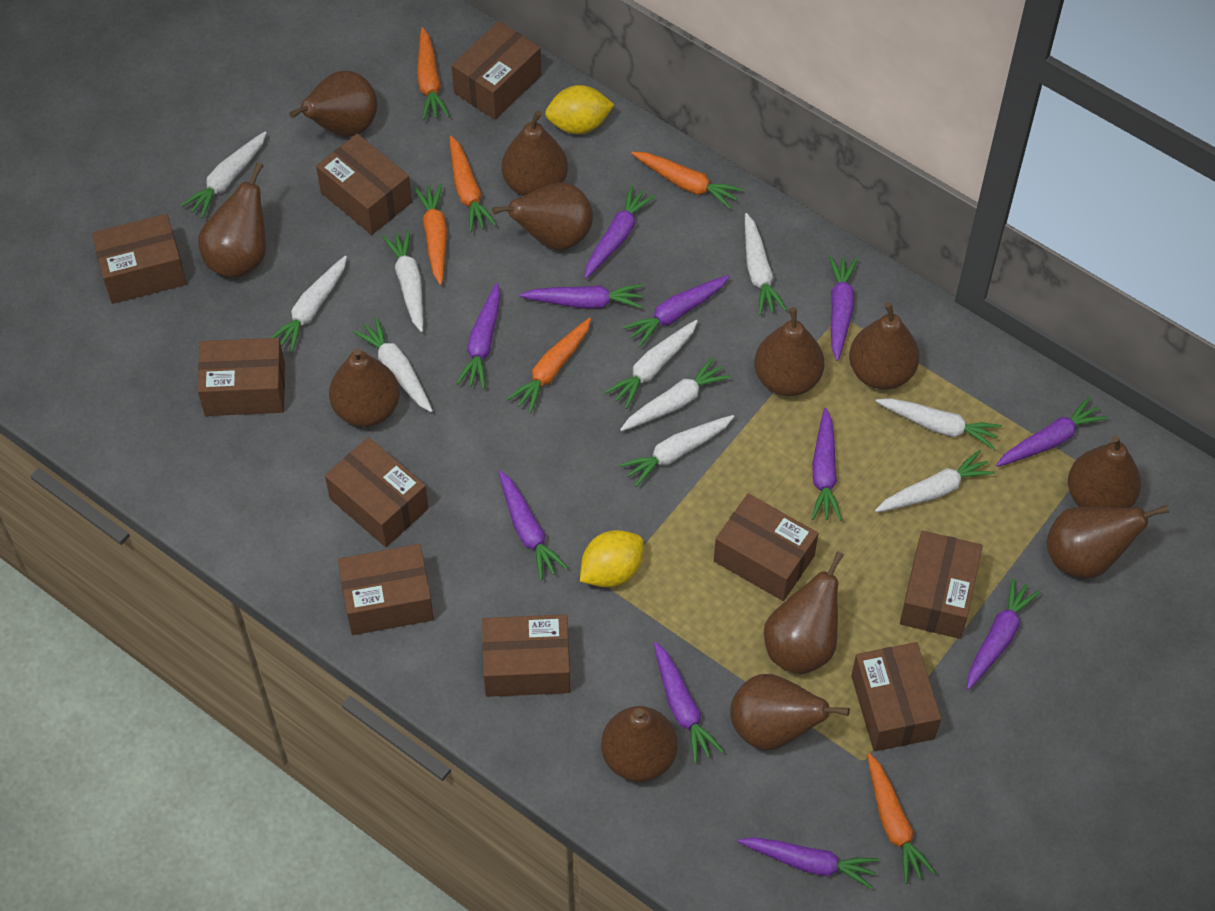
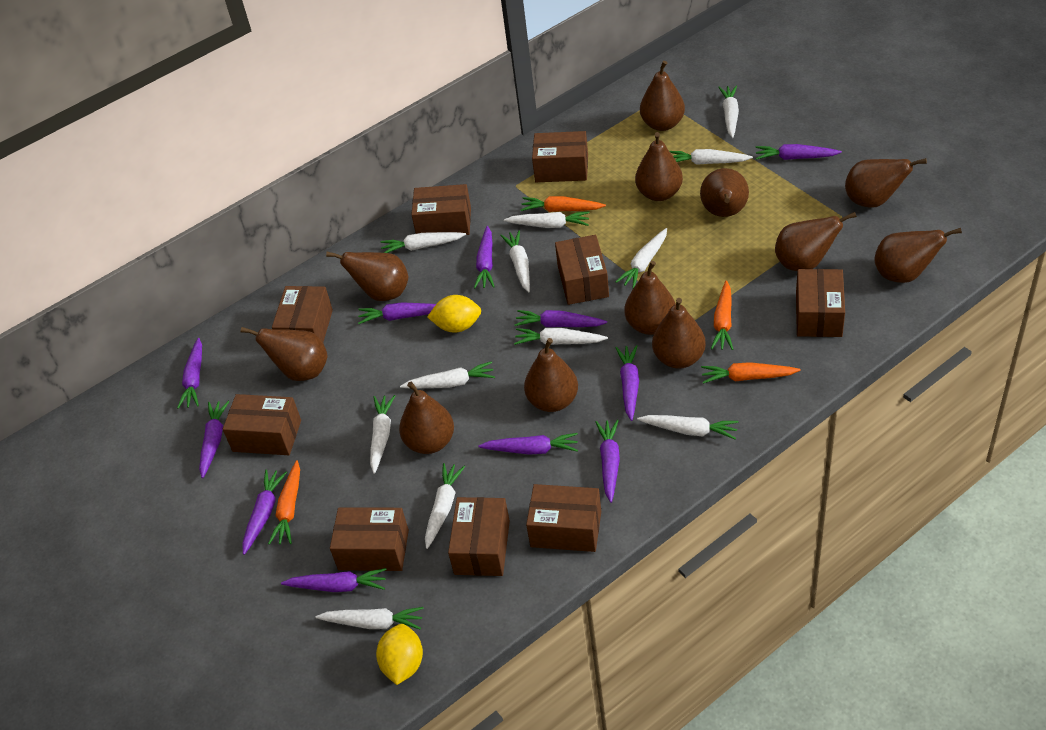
brown box: [92,214,187,304] [198,338,285,416] [316,134,412,235] [325,437,429,547] [338,544,434,635] [452,21,542,120] [482,614,570,697] [714,493,819,601] [851,642,941,752] [900,531,983,639] = 10 -> [223,394,301,455] [272,286,333,342] [330,507,409,571] [411,184,471,235] [448,497,510,576] [526,484,601,552] [532,131,588,182] [555,235,609,305] [796,269,845,337] = 9
orange carrot: [414,184,447,285] [417,27,450,120] [450,136,497,232] [507,318,591,413] [631,152,743,209] [867,753,936,883] = 6 -> [268,460,300,545] [521,196,606,212] [701,362,801,384] [711,280,733,350] = 4
white carrot: [181,131,267,219] [271,256,347,352] [353,317,433,412] [382,229,423,332] [605,320,698,409] [620,357,731,431] [620,415,734,487] [745,213,787,316] [875,450,995,512] [876,398,1002,449] = 10 -> [315,607,424,630] [370,395,395,474] [380,232,466,253] [400,361,495,388] [425,463,465,549] [500,230,530,292] [504,212,590,228] [514,328,608,345] [616,228,667,288] [637,415,739,439] [669,149,753,165] [718,85,739,138] = 12

